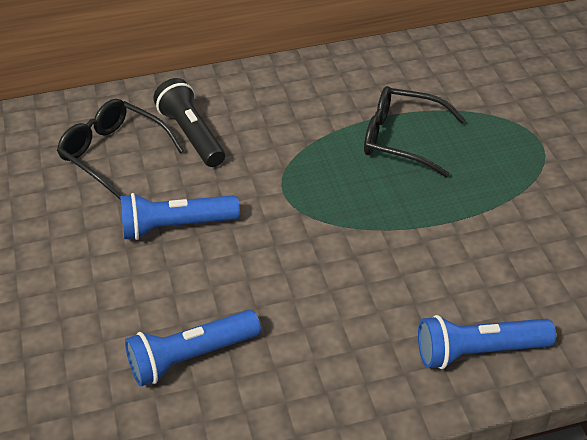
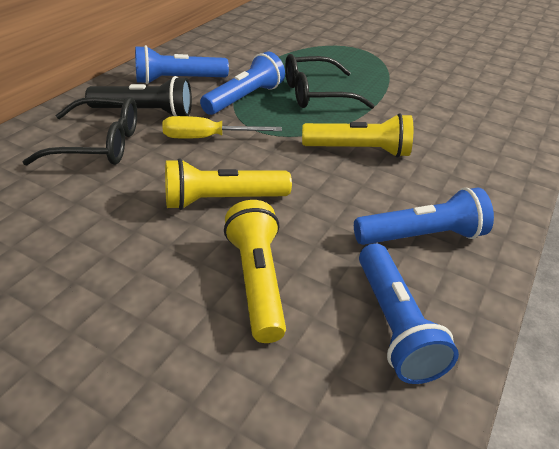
blue flashlight: [120,193,240,240] [125,310,261,387] [418,315,556,369] = 3 -> [135,45,229,84] [200,51,285,115] [354,187,494,245] [359,243,459,384] = 4
yellow flashlight: none = 0 -> [165,158,292,210] [224,200,286,343] [302,113,413,158] = 3
yellow screwdriver: none = 0 -> [162,116,282,139] = 1

